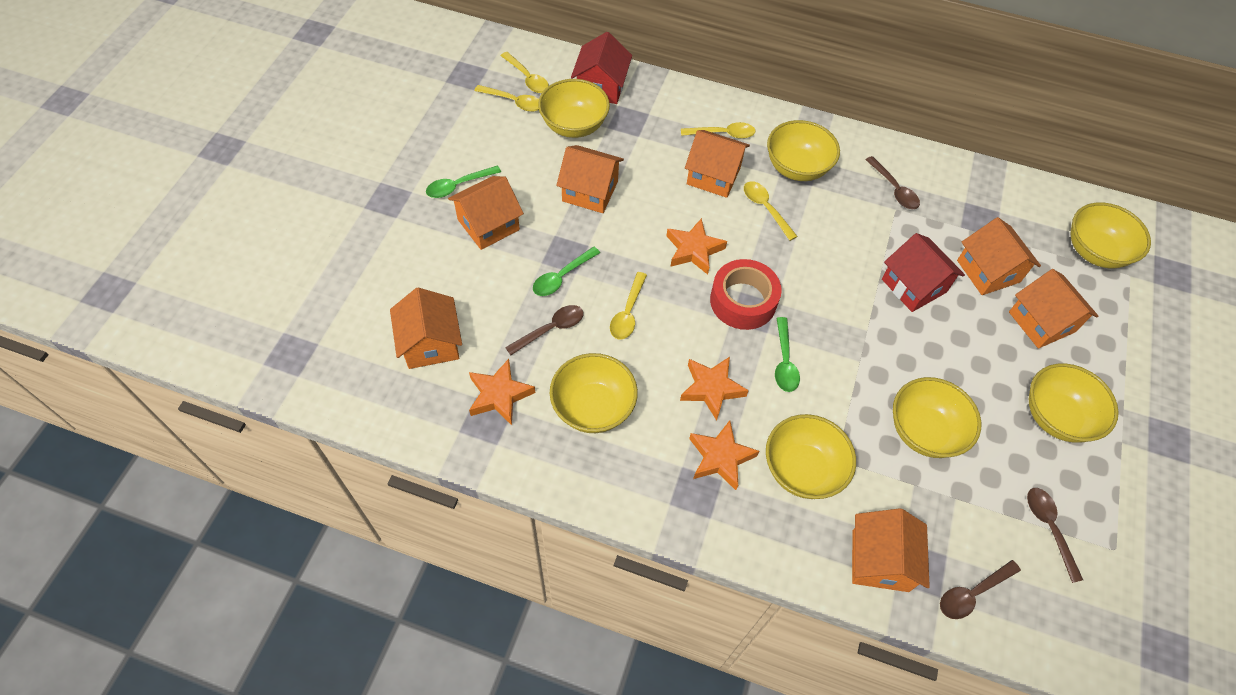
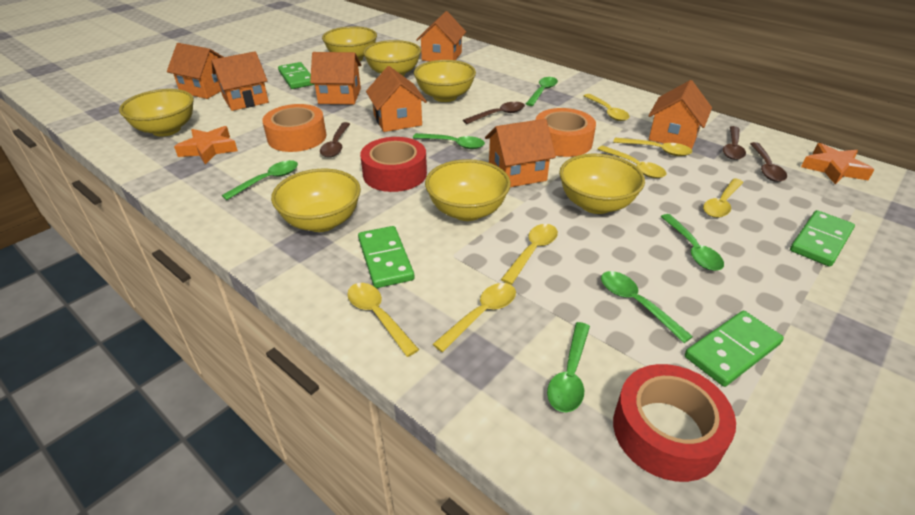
green domino: none = 0 -> [278,62,315,89] [358,226,415,288] [685,311,784,387] [790,210,855,267] = 4
green spoon: [426,165,501,198] [533,247,600,296] [775,317,800,392] = 3 -> [222,160,298,200] [413,133,485,149] [526,77,558,106] [547,322,590,413] [601,271,693,343] [660,214,724,271] = 6
orange star: [469,359,535,425] [666,218,727,275] [680,357,749,421] [689,420,759,490] = 4 -> [174,126,238,164] [801,143,874,184] = 2
orange tape: none = 0 -> [262,104,326,152] [536,108,596,157] = 2
red house: [571,32,632,104] [882,233,965,312] = 2 -> none = 0
red tape: [710,259,782,330] = 1 -> [360,137,427,192] [613,364,736,482] = 2
yellow spoon: [474,85,539,112] [501,52,549,93] [610,272,647,340] [681,122,756,139] [744,181,798,241] = 5 -> [347,283,419,357] [433,283,516,352] [501,224,558,285] [584,94,630,121] [598,146,666,178] [613,137,692,156] [703,178,743,218] = 7

